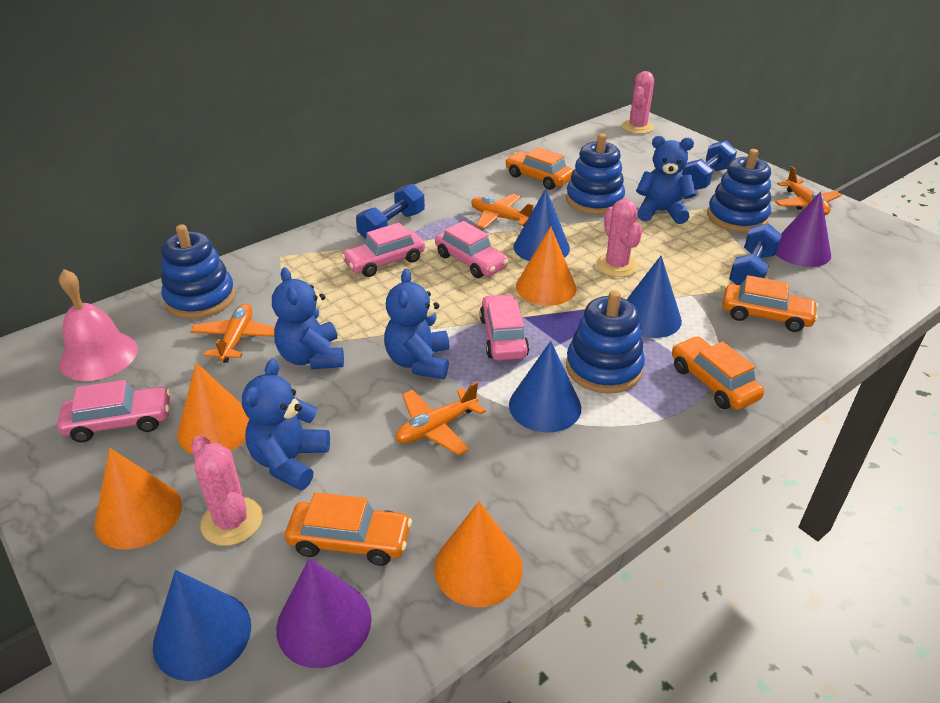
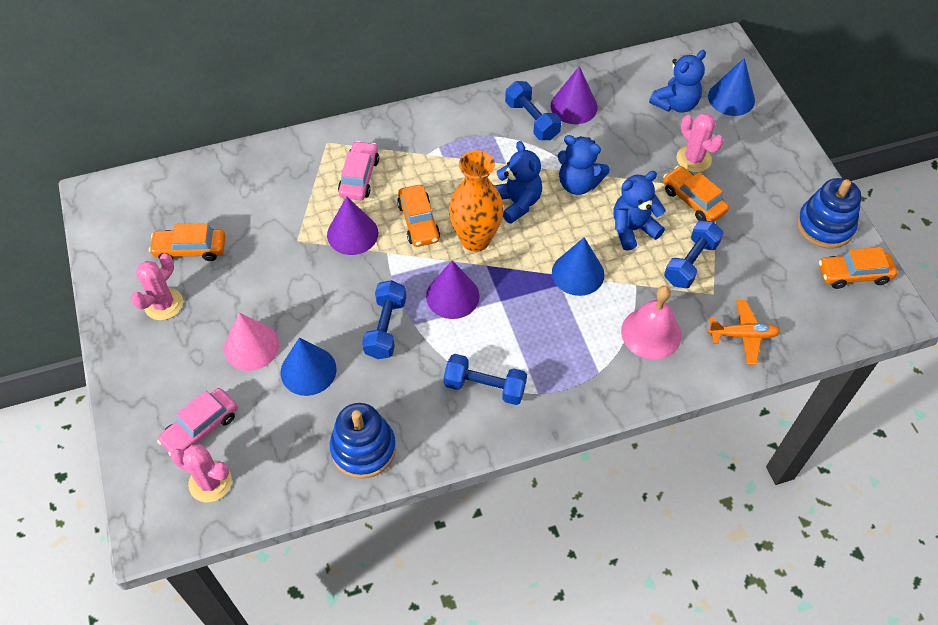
blue cone: [153,570,251,681] [509,341,581,433] [513,188,570,261] [626,256,682,338] = 4 -> [281,338,337,396] [552,237,604,296] [708,58,755,116] = 3
blue dumbbell: [356,184,425,239] [682,140,737,190] [729,223,782,285] = 3 -> [362,280,406,359] [444,354,527,405] [505,81,561,140] [664,220,723,288] = 4
blue stacking toy: [161,224,235,319] [566,133,625,215] [566,290,645,394] [707,149,771,232] = 4 -> [330,403,396,479] [797,178,862,248] = 2
orange cone: [94,448,182,549] [177,363,249,454] [434,501,523,607] [516,226,576,306] = 4 -> none = 0
orange plane: [190,303,275,363] [395,382,486,455] [471,194,533,229] [775,166,842,215] = 4 -> [708,300,780,365] = 1
orange vase: none = 0 -> [449,150,504,252] = 1
pink car: [57,380,171,442] [341,223,425,277] [435,221,509,278] [480,294,529,360] = 4 -> [157,388,238,456] [338,141,379,200] = 2
pink cone: none = 0 -> [224,313,279,371] = 1
purple cone: [276,558,372,668] [776,192,831,267] = 2 -> [327,196,378,255] [426,261,480,319] [551,66,598,124] = 3

